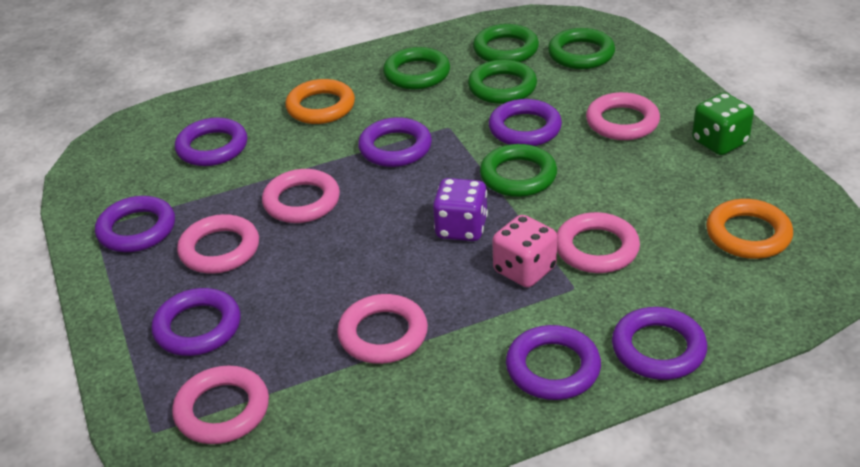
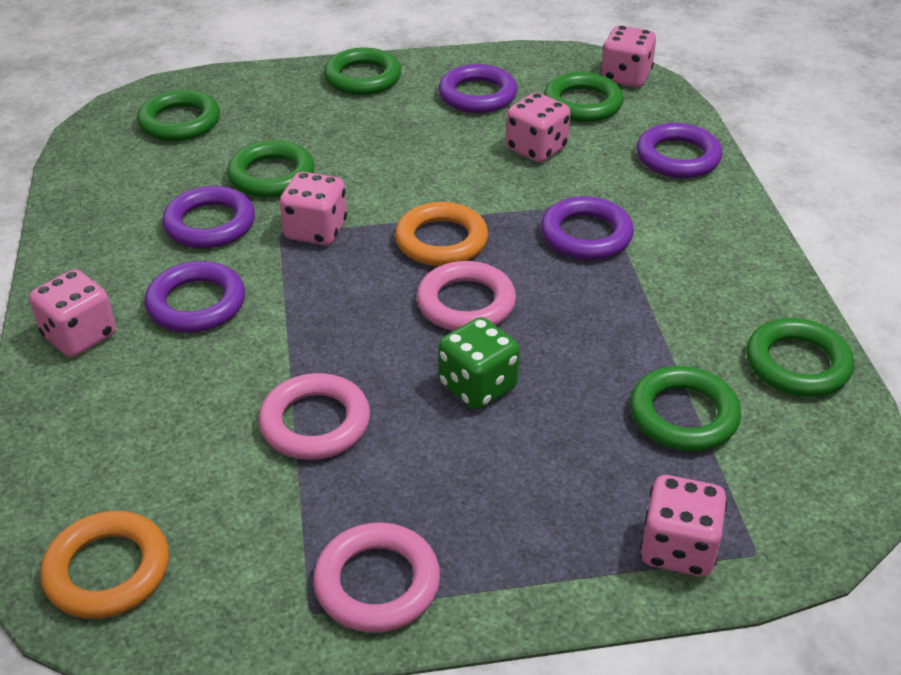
green ring: [383,47,450,89] [468,60,537,104] [473,24,539,62] [480,144,557,197] [548,28,615,69] = 5 -> [137,89,220,141] [227,140,315,198] [324,48,401,95] [544,72,624,122] [630,366,741,451] [746,318,854,397] = 6
pink dice: [492,215,557,288] = 1 -> [29,269,116,357] [280,172,347,245] [506,93,570,162] [601,25,656,87] [640,475,727,577] = 5
pink ring: [172,366,269,444] [177,214,259,274] [262,169,340,223] [337,294,428,364] [557,212,640,273] [586,92,660,140] = 6 -> [259,373,370,460] [313,523,440,633] [417,261,516,331] = 3
purple dice: [433,178,488,241] = 1 -> none = 0
purple ring: [95,196,175,252] [151,288,240,356] [175,117,247,166] [358,117,432,167] [489,99,562,146] [506,325,601,400] [612,307,707,380] = 7 -> [145,261,245,333] [162,186,255,248] [438,64,517,113] [541,196,634,260] [636,123,722,178] = 5

